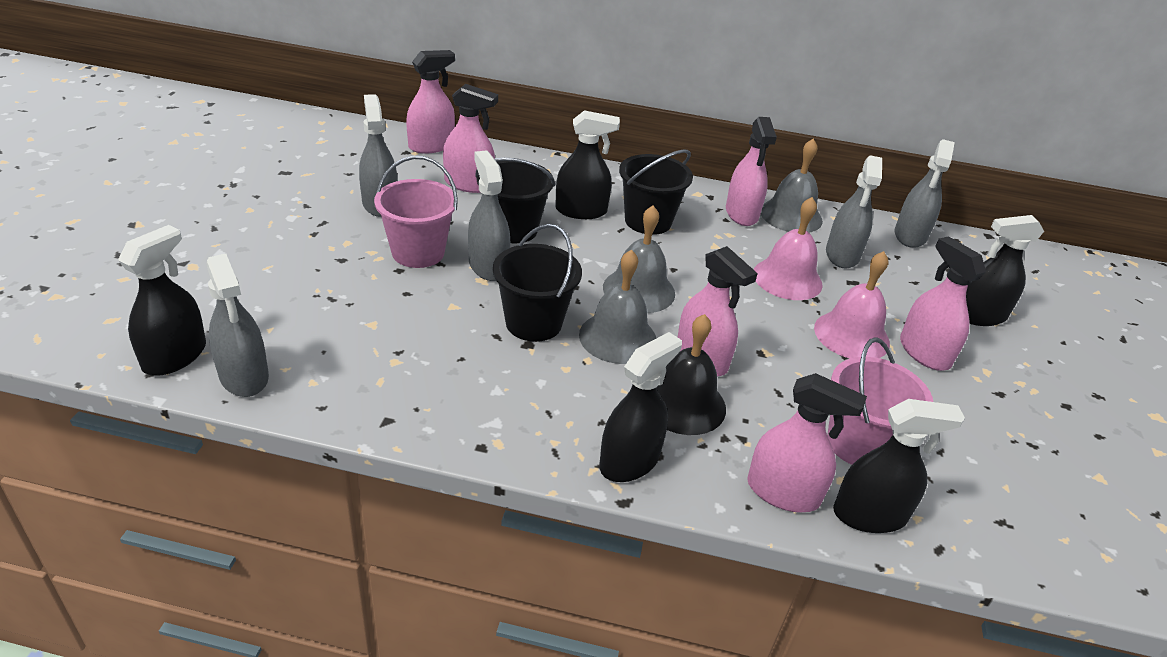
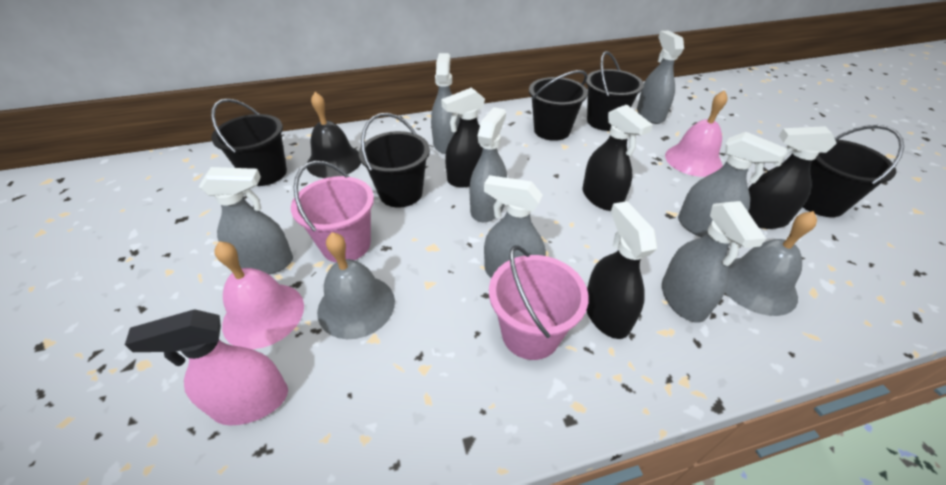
black bucket: [475,158,555,244] [493,224,582,342] [619,150,693,235] = 3 -> [211,98,287,186] [359,113,430,208] [529,70,588,141] [586,51,644,131] [803,125,904,217] = 5
black spray bottle: [118,225,206,376] [555,110,620,219] [599,332,682,482] [833,399,965,533] [966,215,1044,326] = 5 -> [441,87,485,187] [582,105,653,211] [586,201,657,339] [748,126,837,229] = 4
grey bell: [579,249,656,364] [603,206,675,313] [761,139,823,233] = 3 -> [317,232,395,339] [725,211,817,316] = 2
grey spray bottle: [207,254,269,397] [359,94,397,217] [468,150,510,281] [826,155,882,269] [895,139,955,248] = 5 -> [199,167,293,274] [431,53,460,154] [470,107,507,222] [484,175,546,278] [637,30,684,124] [662,201,766,323] [678,132,787,237] = 7
pink spray bottle: [406,50,455,154] [443,84,498,193] [678,246,758,376] [726,117,777,226] [747,373,867,512] [900,236,986,371] = 6 -> [125,309,288,425] = 1

